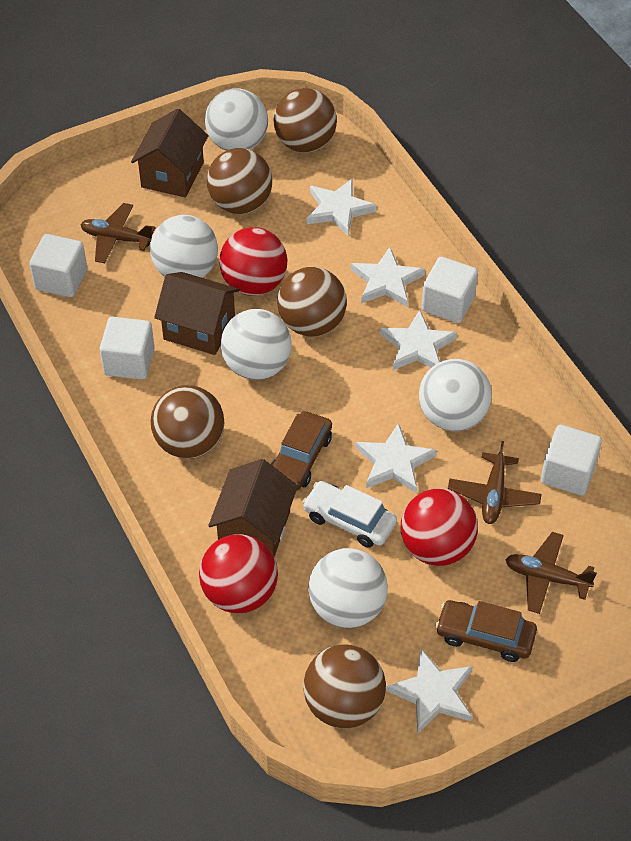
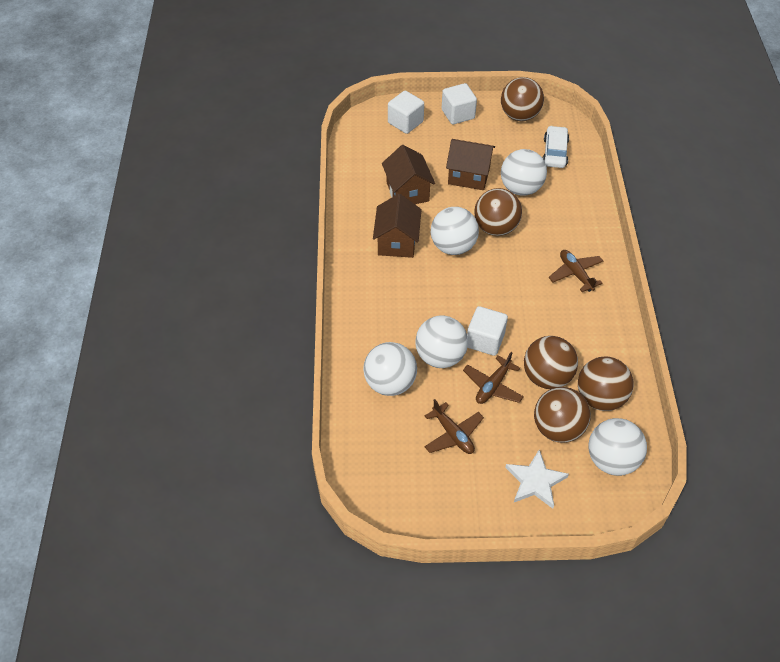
brown car: [271,411,332,490] [435,600,537,662] = 2 -> none = 0
red ball: [199,534,278,613] [219,227,287,296] [401,488,478,566] = 3 -> none = 0
white cube: [29,234,87,297] [100,317,155,380] [421,257,478,323] [541,425,602,496] = 4 -> [388,91,424,134] [442,83,477,124] [467,306,508,356] = 3
white star: [307,179,377,236] [351,247,425,307] [356,423,436,493] [380,310,457,370] [386,649,473,734] = 5 -> [505,450,569,509] = 1

